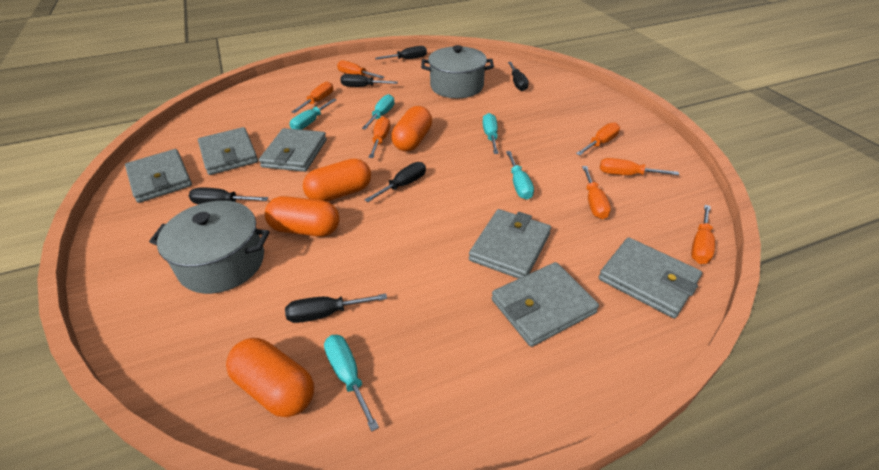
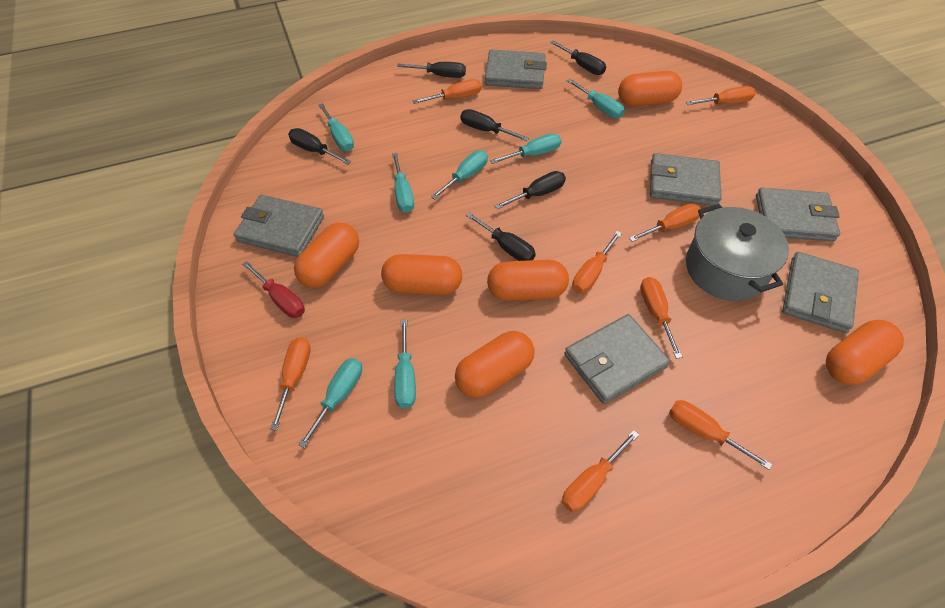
grey pot: [149,201,270,294] [421,45,494,98] = 2 -> [686,204,789,301] = 1
orange capsule: [226,338,314,417] [265,196,340,237] [303,158,371,202] [391,106,432,152] = 4 -> [294,222,359,288] [381,254,462,295] [455,331,535,398] [487,260,569,301] [618,71,682,107] [826,320,904,385] = 6
orange screwdriver: [292,82,333,113] [337,61,384,78] [368,117,390,158] [576,122,620,155] [582,166,611,219] [600,158,679,175] [691,205,715,264] = 7 -> [270,337,311,431] [413,79,481,104] [562,430,639,512] [572,231,622,293] [629,204,701,242] [640,277,682,359] [669,400,772,470] [686,86,755,105] = 8
red screwdriver: none = 0 -> [242,261,305,318] = 1
turquoise screwdriver: [290,98,337,130] [324,335,379,432] [362,94,395,130] [483,113,499,154] [506,151,534,200] = 5 -> [298,358,362,448] [319,103,354,151] [392,153,414,213] [394,319,416,409] [431,150,488,200] [490,134,561,164] [567,79,625,118] = 7

